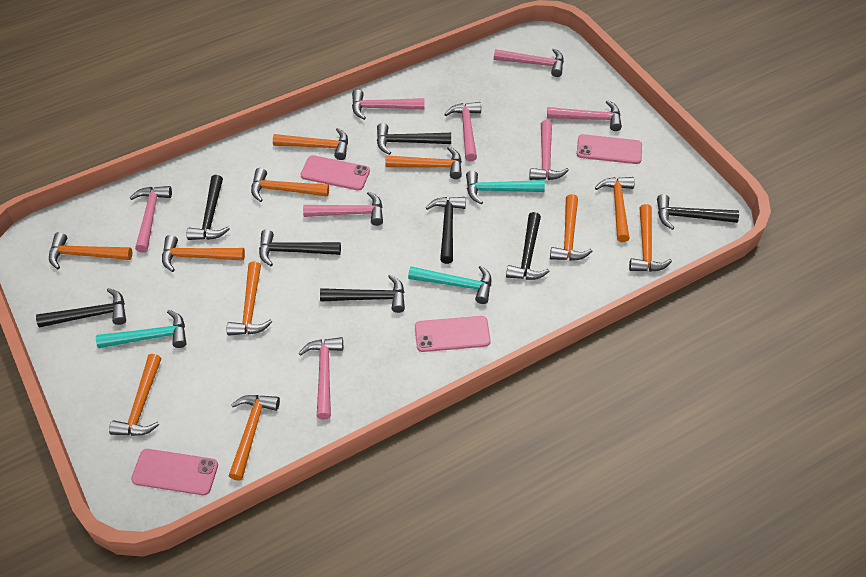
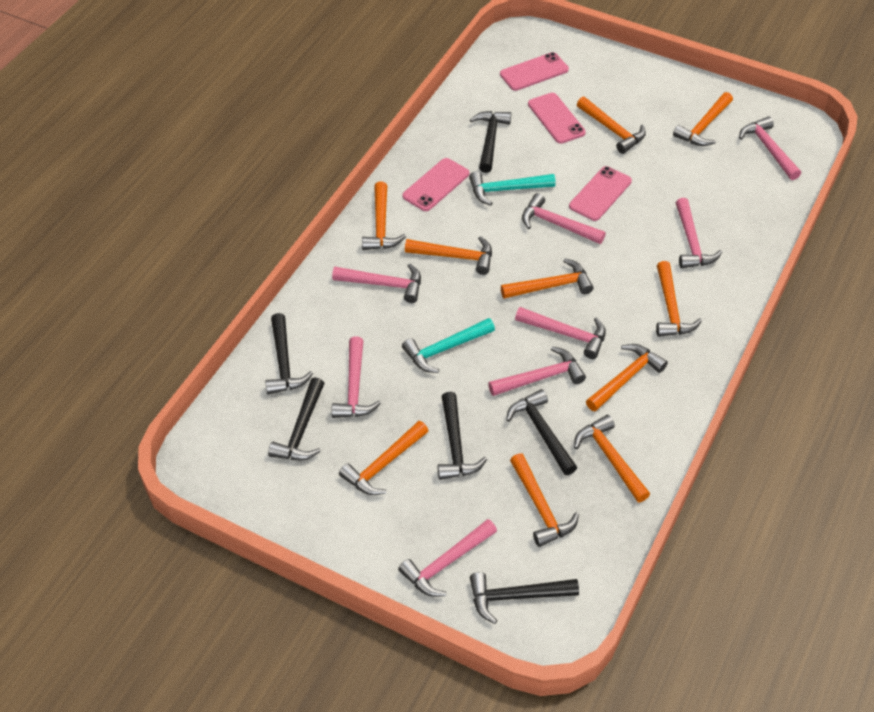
black hammer: [36,288,126,328] [187,175,230,240] [259,230,341,266] [320,275,405,313] [377,123,451,155] [426,197,466,264] [506,212,550,280] [657,194,739,230] = 8 -> [265,313,313,394] [268,377,325,461] [438,392,487,480] [470,111,511,173] [470,572,579,624] [506,389,577,475] = 6
orange hammer: [49,232,132,269] [109,354,161,436] [162,235,245,272] [227,262,272,336] [228,395,280,481] [251,168,329,202] [273,128,348,160] [385,147,462,179] [550,194,592,261] [595,177,635,242] [629,204,672,272] = 11 -> [339,421,428,495] [362,181,406,250] [405,236,492,275] [501,259,594,299] [510,453,579,547] [574,415,650,502] [577,97,646,154] [586,344,668,412] [656,261,702,337] [673,92,733,146] = 10
turquoise hammer: [96,310,186,348] [408,265,491,304] [466,171,545,204] = 3 -> [402,318,495,373] [469,171,556,206] = 2

